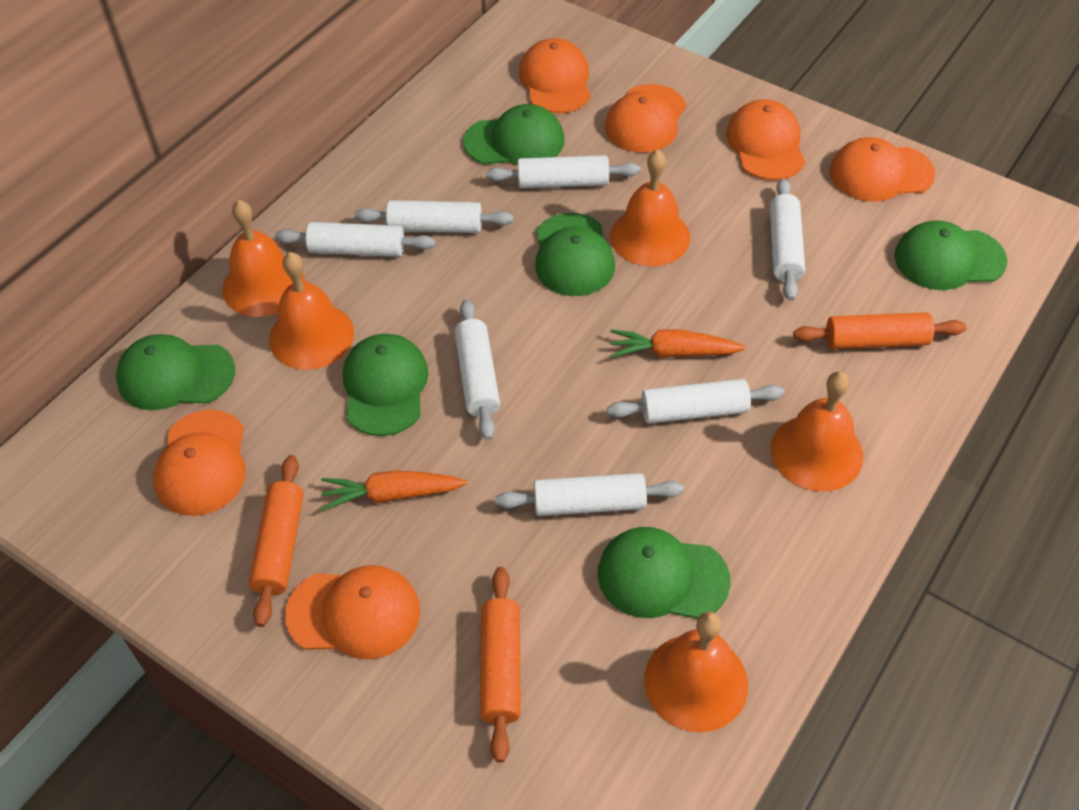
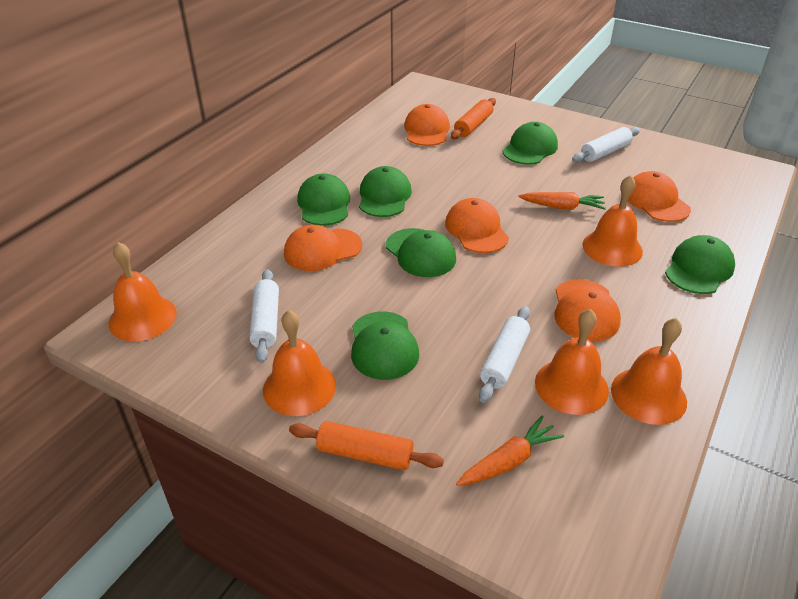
orange cap: [153,410,246,516] [285,565,420,660] [519,38,591,113] [605,84,686,153] [726,100,805,180] [830,137,936,202] = 6 -> [284,225,362,271] [404,104,450,146] [445,198,509,253] [554,279,621,341] [628,171,691,222] = 5
orange rolling pin: [249,455,304,627] [480,567,521,763] [793,312,966,349] = 3 -> [289,421,444,470] [451,98,496,139] = 2
white rolling pin: [275,222,436,257] [355,200,514,233] [454,300,500,441] [486,155,640,188] [495,473,684,516] [607,379,784,424] [769,178,805,301] = 7 -> [249,269,279,363] [479,306,530,403] [572,127,640,162] = 3

